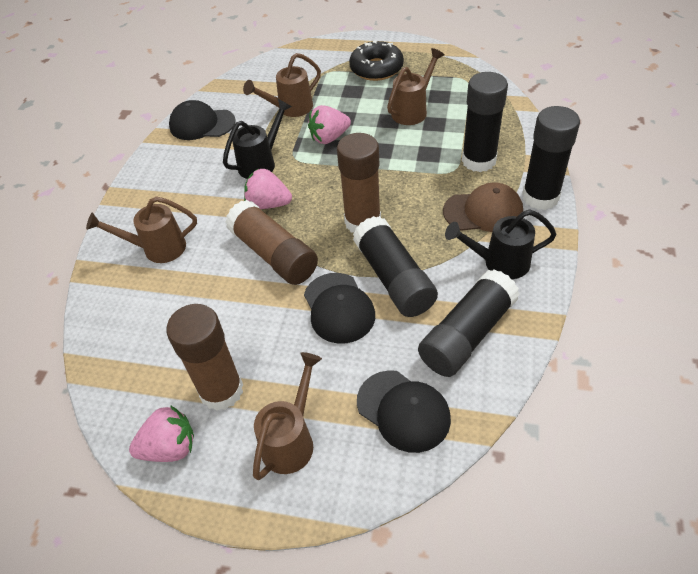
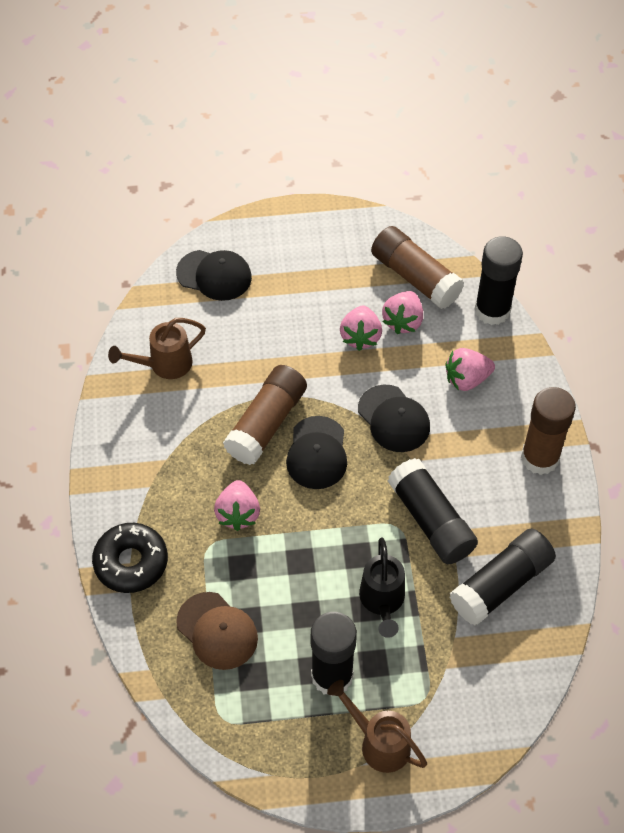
black watering can: [223,99,292,179] [445,209,557,279] = 2 -> [359,538,405,638] = 1
brown watering can: [86,196,197,263] [243,53,321,117] [253,352,322,480] [387,48,444,125] = 4 -> [108,318,206,379] [327,680,427,773] = 2
pink strawberry: [129,405,194,462] [244,168,292,209] [308,105,351,144] = 3 -> [214,480,260,531] [340,305,382,351] [382,291,423,334] [445,348,495,391] = 4

